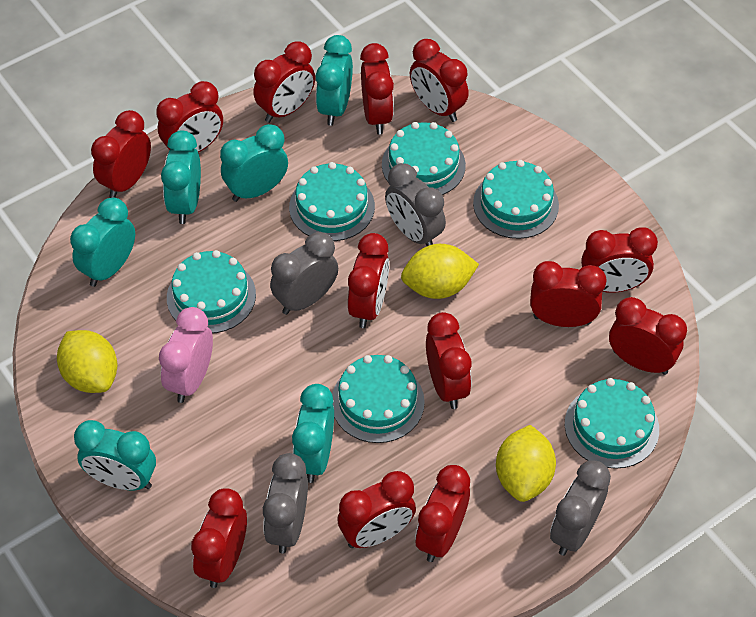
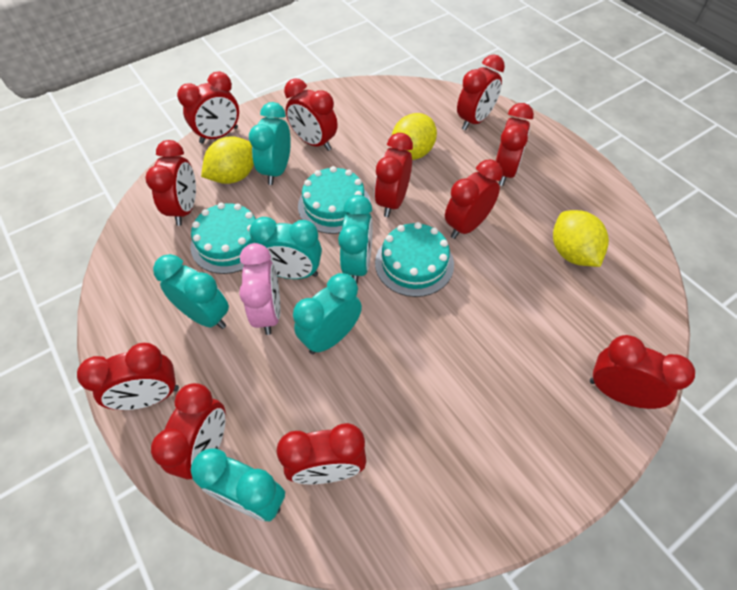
grey clock: [263,453,308,554] [270,232,338,315] [385,163,446,246] [550,460,611,556] = 4 -> none = 0
red clock: [91,110,151,198] [156,81,223,152] [191,488,247,588] [253,42,315,123] [337,471,416,548] [348,233,389,328] [360,43,394,134] [410,39,469,122] [415,465,470,562] [426,312,472,409] [530,261,607,327] [581,227,658,293] [609,297,687,375] = 13 -> [77,343,179,410] [145,140,196,226] [151,383,226,480] [177,72,239,144] [277,423,366,484] [284,78,338,151] [374,133,413,217] [445,159,503,239] [457,54,505,130] [496,103,534,186] [590,335,695,409] = 11
turquoise cake: [167,250,256,333] [289,162,375,241] [332,355,425,443] [382,122,466,195] [473,160,559,239] [565,378,659,469] = 6 -> [190,203,256,274] [298,166,371,234] [375,222,454,297] = 3

